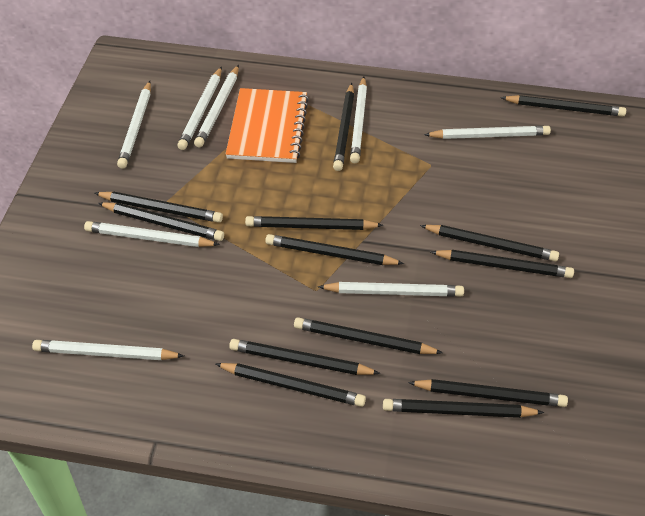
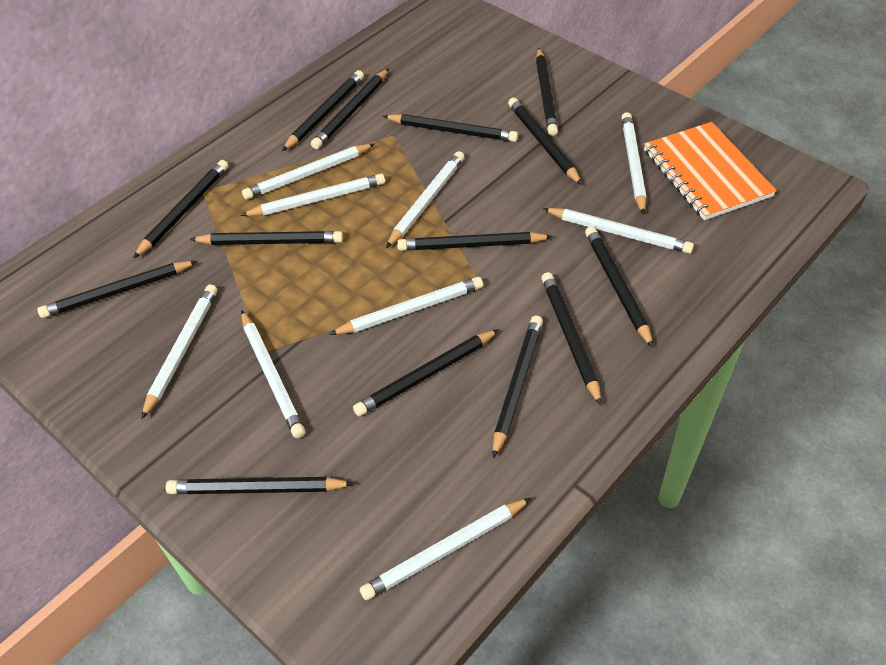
black pencil: [95,192,223,223] [98,202,224,241] [215,363,366,407] [229,339,380,375] [245,216,383,230] [265,234,404,265] [294,317,443,354] [333,83,354,171] [383,399,544,418] [408,379,568,407] [420,225,559,261] [431,250,574,278] [501,95,626,117] = 13 -> [38,261,197,318] [133,160,229,259] [166,477,355,494] [189,231,343,245] [282,70,364,151] [311,68,389,149] [353,329,499,416] [383,114,518,142] [397,232,553,251] [493,316,543,459] [508,97,582,185] [536,48,558,136] [541,272,602,406] [585,226,653,348] = 14
white pencil: [32,340,184,360] [84,221,220,247] [117,81,151,169] [177,67,222,150] [194,65,239,147] [318,282,464,297] [350,77,367,163] [424,126,551,139] = 8 -> [141,284,217,420] [240,174,385,216] [241,310,305,438] [242,144,374,200] [329,277,483,335] [360,498,531,600] [386,151,465,248] [543,208,694,254] [621,112,646,215] = 9

